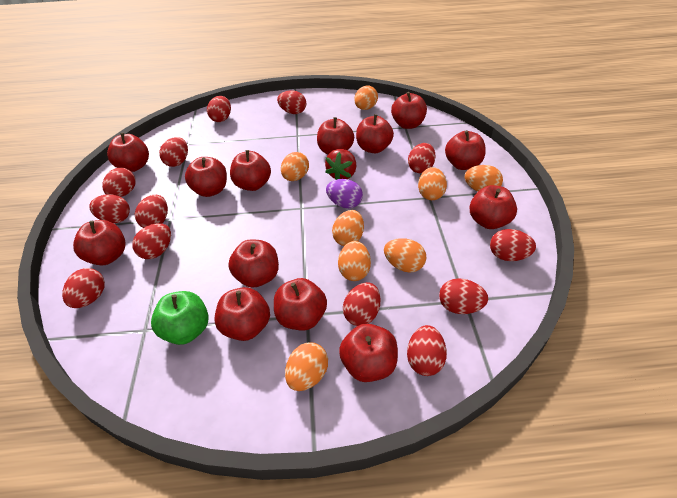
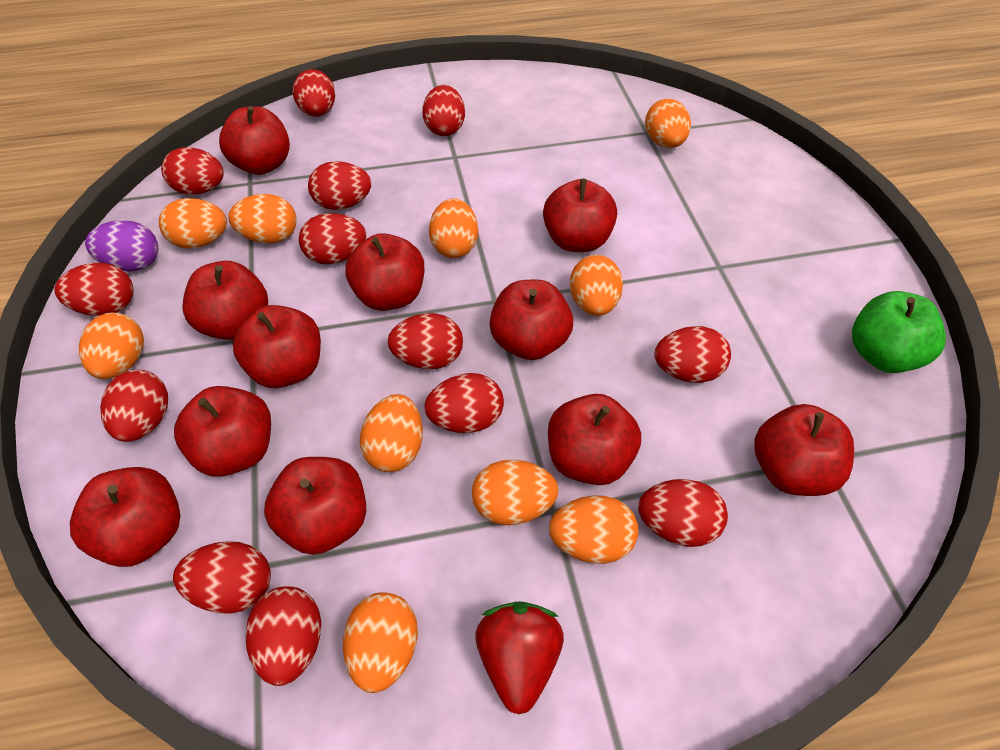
orange egg: [281,152,309,181] [285,342,328,391] [332,210,364,246] [338,241,371,281] [354,85,378,110] [384,238,426,273] [418,167,447,200] [465,165,503,191] = 8 -> [79,313,144,379] [159,198,227,248] [229,194,296,243] [343,592,418,693] [360,394,423,472] [429,198,478,258] [472,460,559,525] [549,495,639,564] [570,255,623,316] [645,99,691,148] = 10
red apple: [73,220,126,265] [107,133,149,172] [185,157,227,197] [214,287,270,341] [228,240,279,288] [230,150,271,191] [274,278,327,331] [317,117,354,154] [339,323,398,382] [356,114,394,153] [391,92,427,129] [445,130,486,170] [469,185,517,229] = 13 -> [70,467,181,567] [174,386,271,477] [182,261,268,340] [219,106,290,175] [233,305,321,388] [264,457,366,555] [345,233,425,311] [490,280,573,360] [543,179,617,252] [548,394,641,485] [754,404,854,496] = 11

